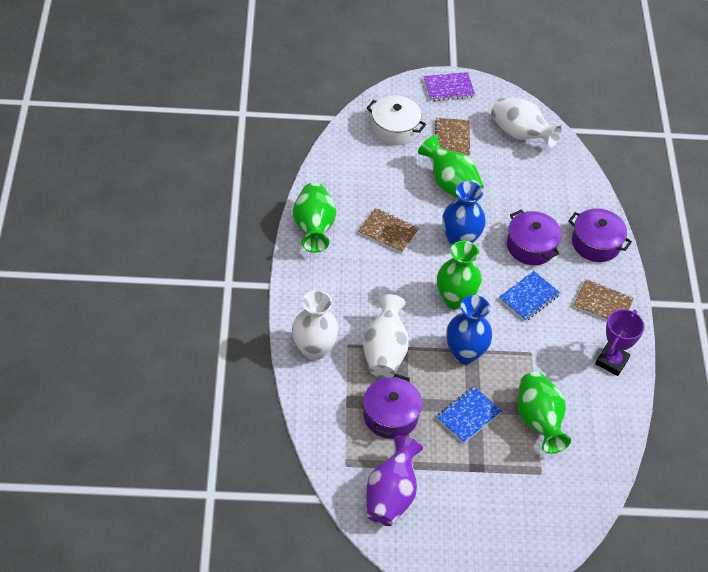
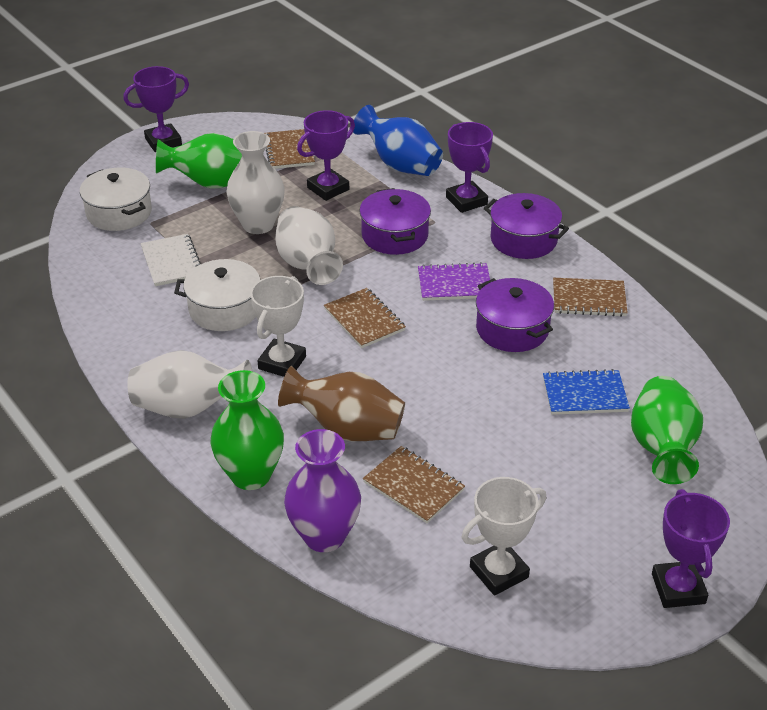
blue notebook: [436,386,502,444] [499,271,560,321] = 2 -> [543,369,630,415] = 1
blue vase: [442,181,486,246] [446,295,493,364] = 2 -> [353,105,443,176] = 1
brown notebook: [359,208,419,253] [435,118,470,156] [573,279,634,320] = 3 -> [265,129,315,169] [324,288,406,348] [363,446,465,523] [553,278,628,317] = 4
brown vase: none = 0 -> [278,366,405,441] = 1
green vase: [293,183,336,253] [418,135,484,198] [437,240,482,310] [518,372,571,454] = 4 -> [156,133,242,189] [210,370,284,490] [631,376,703,484] = 3
purple trophy: [595,309,645,376] = 1 -> [123,66,189,152] [297,110,355,201] [446,122,493,213] [652,489,730,608] = 4
white notebook: none = 0 -> [141,234,201,286] = 1
white pot: [367,95,426,145] = 1 -> [80,168,152,231] [174,259,260,331] = 2
white trophy: none = 0 -> [250,276,306,377] [462,477,546,596] = 2

